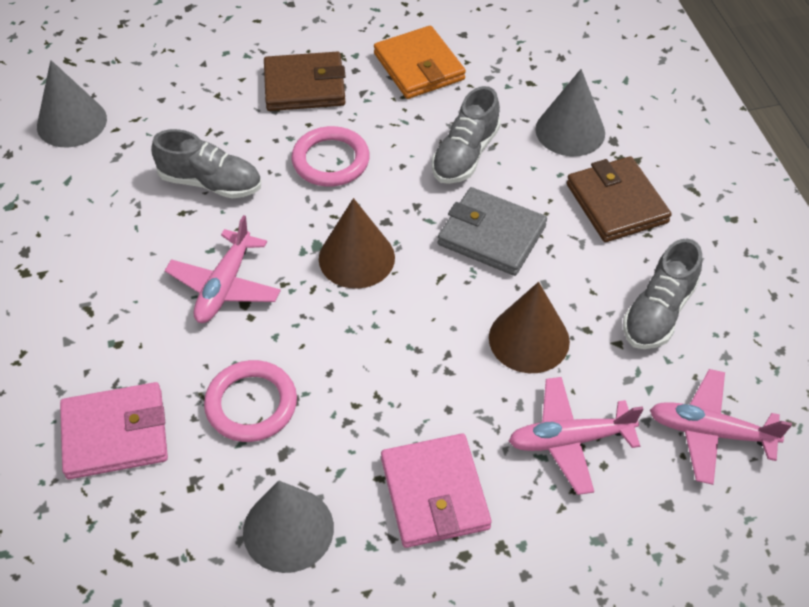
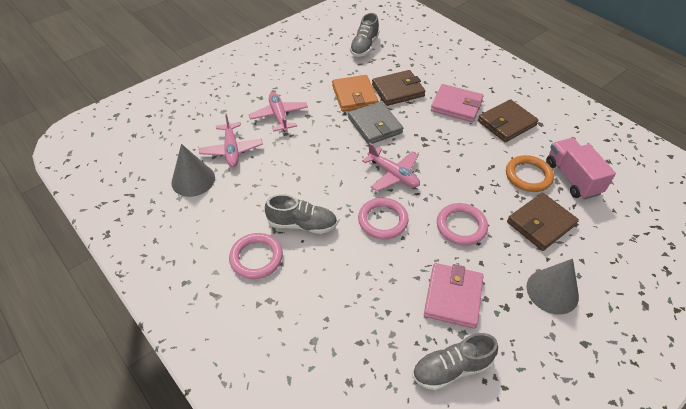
brown cone: [319,198,395,289] [489,282,570,373] = 2 -> none = 0
brown wallet: [264,52,346,111] [567,156,672,242] = 2 -> [372,70,426,106] [478,99,539,142] [507,193,579,251] = 3
grey cone: [37,60,107,147] [243,480,334,573] [535,69,605,156] = 3 -> [171,144,215,197] [526,259,579,315] = 2
orange ring: none = 0 -> [506,155,554,192] = 1
pink ring: [204,360,297,442] [291,126,370,187] = 2 -> [229,233,283,279] [358,198,409,239] [437,203,488,245] = 3
pink truck: none = 0 -> [546,138,616,200] = 1

